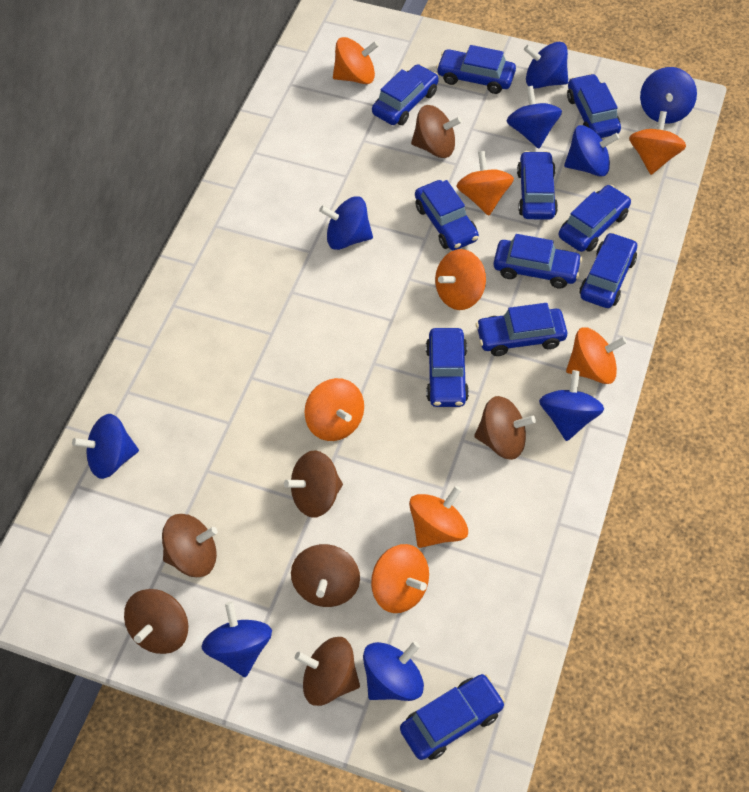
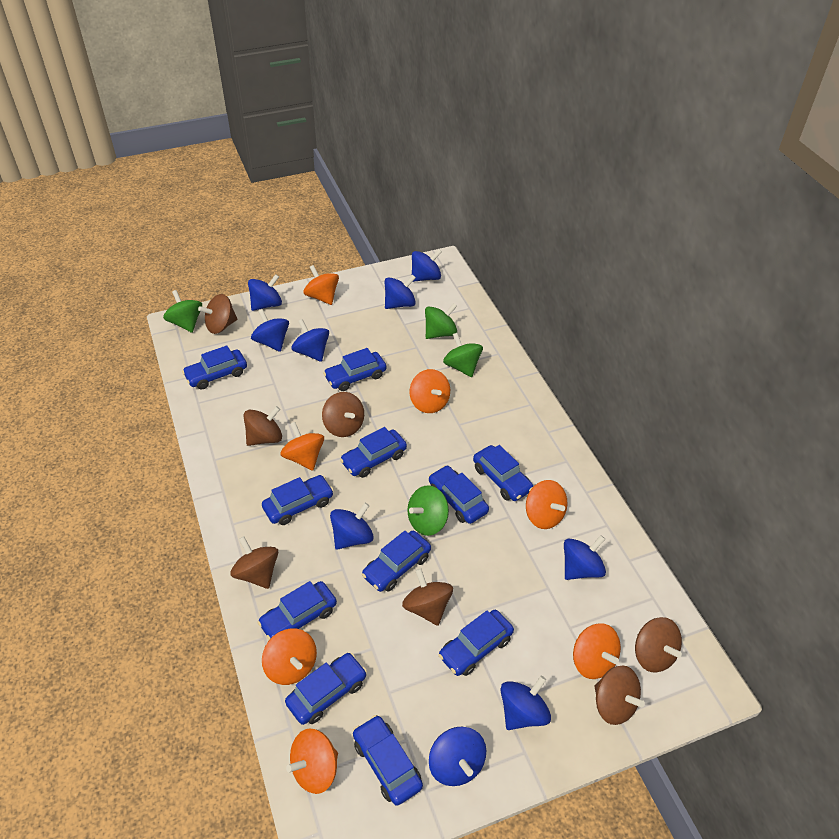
green spinning top: none = 0 -> [163,290,202,333] [407,485,449,536] [425,303,457,339] [443,333,483,377] = 4
orange spinning top: [304,378,364,441] [333,37,379,84] [371,544,429,613] [409,486,468,548] [435,249,486,310] [457,151,514,216] [566,327,627,384] [629,111,686,175] = 8 -> [262,628,317,685] [280,422,324,471] [286,728,338,794] [304,265,339,305] [410,369,450,413] [526,480,567,529] [573,623,621,679] = 7

